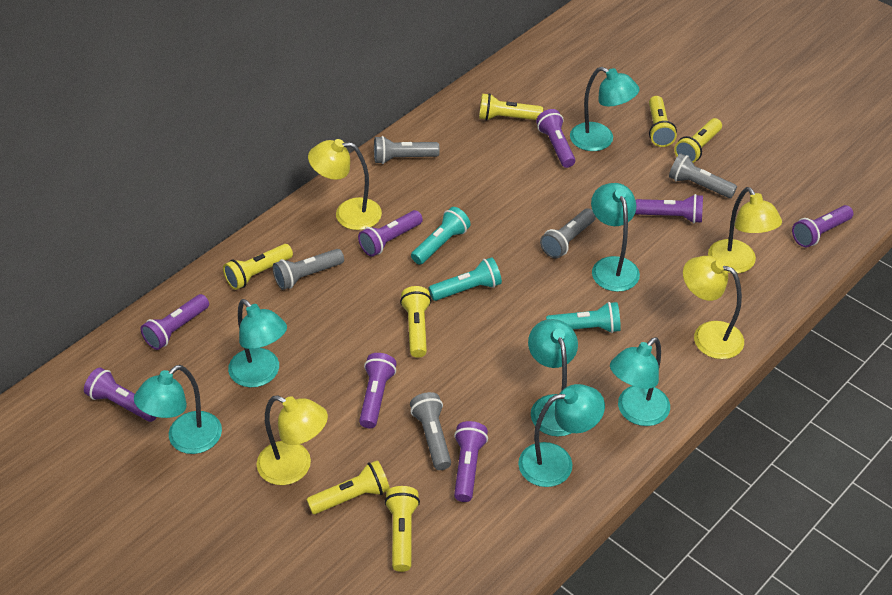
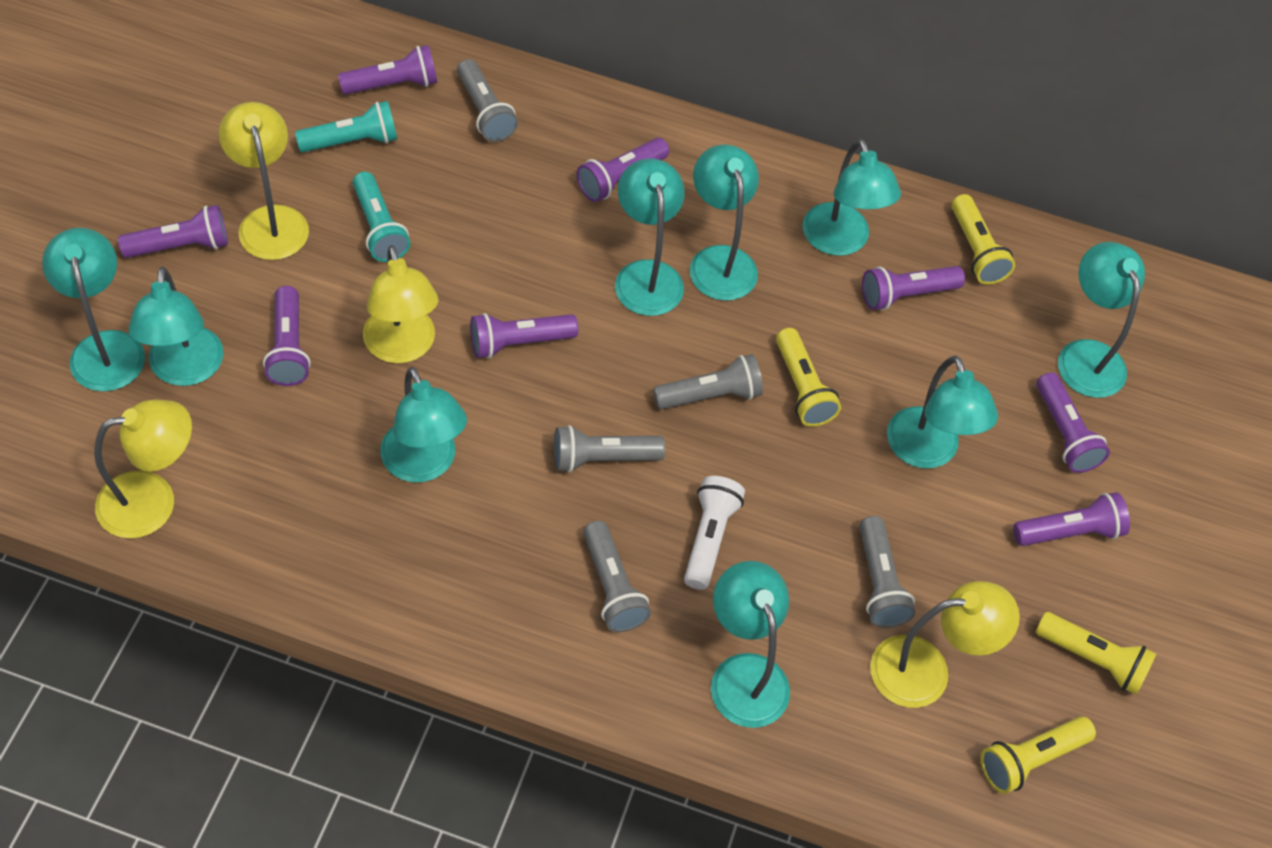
turquoise flashlight: [411,207,471,265] [429,257,502,301] [546,302,621,333] = 3 -> [295,101,397,152] [353,172,410,262] = 2
turquoise lamp: [134,365,222,454] [228,299,287,387] [518,384,605,487] [528,319,578,437] [570,67,639,151] [591,183,640,292] [610,337,670,426] = 7 -> [42,228,145,392] [129,267,224,386] [380,367,467,482] [615,158,685,316] [689,145,759,301] [711,561,790,728] [803,139,901,256] [887,356,998,469] [1058,242,1145,398] = 9
white flashlight: none = 0 -> [684,476,745,590] = 1
yellow flashlight: [223,244,293,290] [307,460,390,514] [385,486,420,572] [400,286,431,358] [479,93,543,121] [649,96,677,147] [674,118,722,163] = 7 -> [776,328,841,427] [951,194,1015,285] [980,716,1096,794] [1036,612,1156,695] = 4

